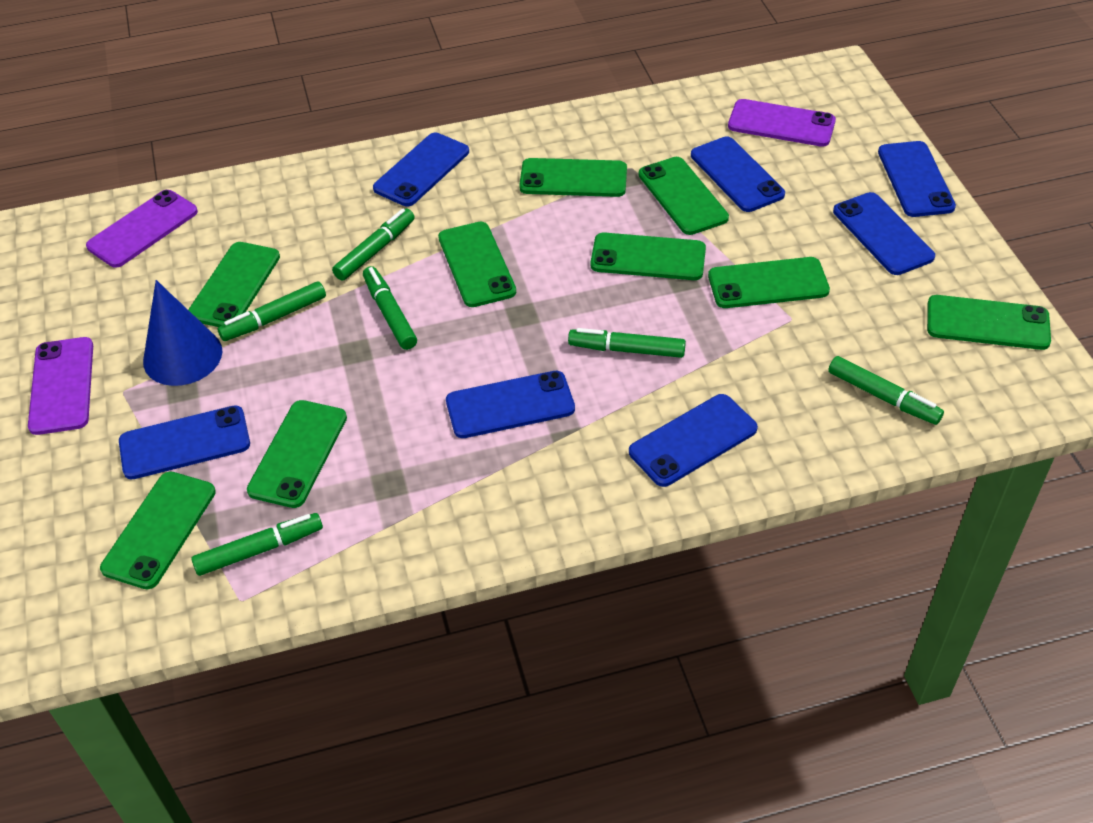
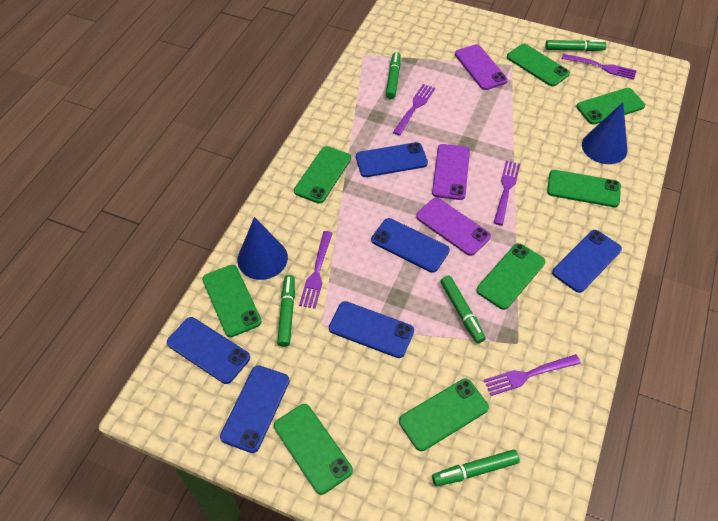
blue cone: [143,280,223,386] = 1 -> [237,217,288,280] [582,103,627,164] = 2
blue phone: [119,405,250,479] [373,133,469,206] [446,371,575,438] [629,394,758,487] [691,136,785,212] [833,192,935,275] [878,141,956,217] = 7 -> [167,317,250,384] [220,365,289,453] [329,301,414,358] [356,142,428,177] [371,218,450,273] [552,230,622,293] = 6
green marker: [191,513,323,576] [217,281,326,341] [332,209,415,281] [363,266,417,350] [568,328,686,358] [828,356,944,425] = 6 -> [277,275,295,347] [386,52,401,99] [432,449,520,486] [441,275,486,343] [545,40,606,51] = 5
green phone: [100,472,216,589] [188,242,280,327] [247,400,347,508] [438,222,516,307] [519,158,627,197] [591,232,706,280] [639,157,729,235] [708,257,830,308] [927,295,1051,350] = 9 -> [202,265,262,337] [274,404,353,495] [294,146,351,203] [399,379,489,451] [477,243,545,310] [507,44,570,87] [547,170,621,207] [577,88,645,125] = 8
purple fork: none = 0 -> [299,231,333,309] [393,84,435,136] [484,354,581,396] [494,161,520,225] [562,54,637,80] = 5

